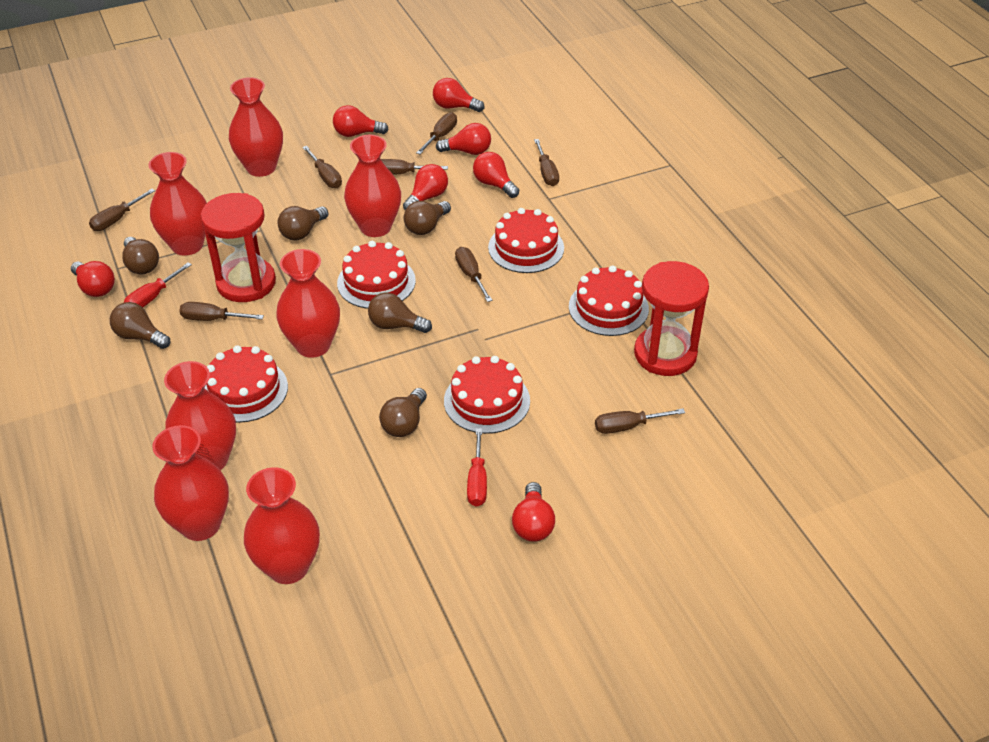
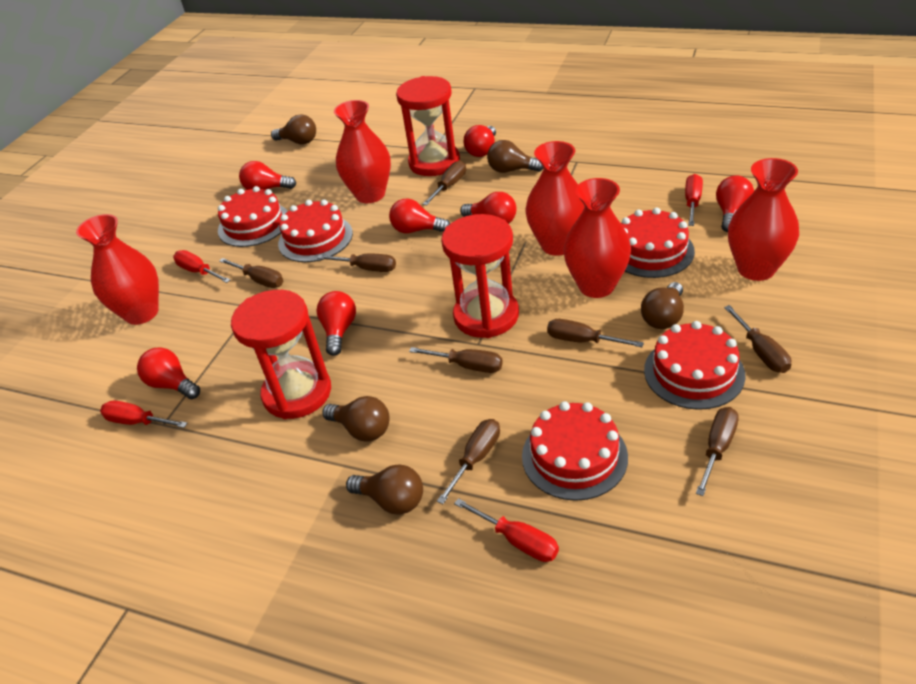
brown light bulb: [110,302,170,349] [122,237,159,274] [278,206,328,240] [368,292,432,333] [379,388,427,437] [404,201,451,235] = 6 -> [271,114,316,145] [322,396,389,441] [346,464,423,515] [487,140,543,173] [641,282,684,329] = 5
red hourglass: [201,193,276,302] [634,261,709,376] = 2 -> [231,290,331,419] [396,76,460,176] [441,214,519,338] = 3
red screwdriver: [124,262,192,308] [467,429,487,507] = 2 -> [100,401,187,428] [173,250,230,283] [454,498,559,562] [685,174,703,226] = 4
red vase: [149,152,207,256] [152,425,229,541] [164,361,236,470] [229,77,283,177] [244,467,320,584] [276,249,340,358] [344,135,401,237] = 7 -> [76,214,159,325] [334,100,391,203] [525,141,585,256] [563,178,631,298] [728,158,799,281] = 5

